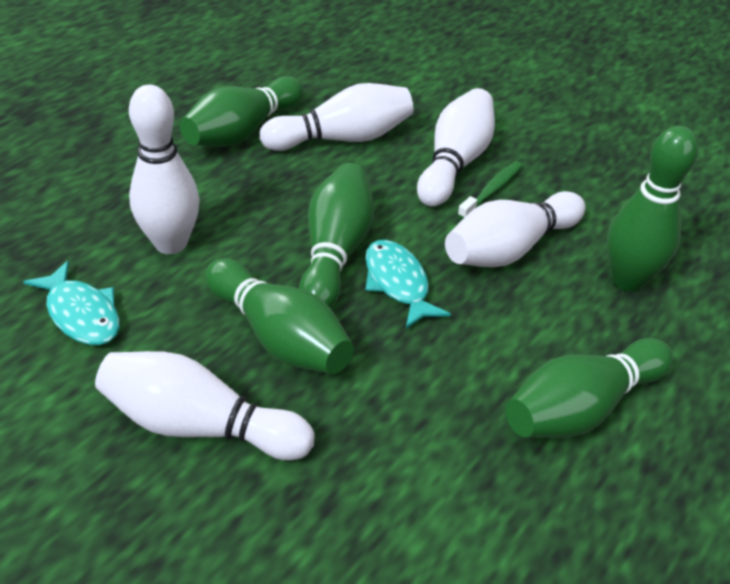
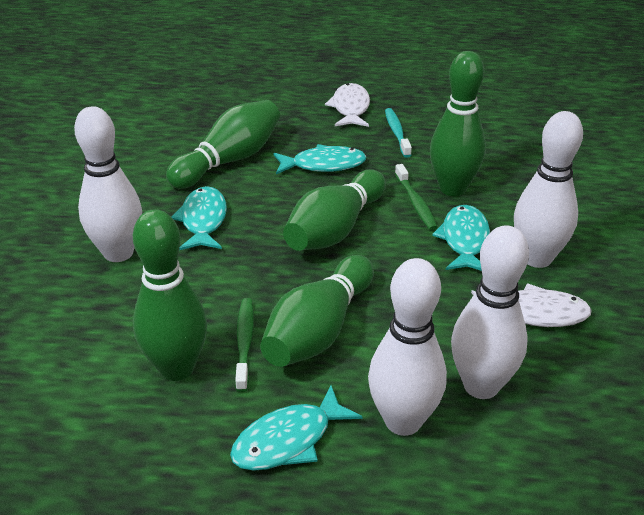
green toothbrush: [457,161,522,219] = 1 -> [235,298,254,392] [395,164,438,230] = 2
turquoise fish: [23,261,120,345] [365,240,451,329] = 2 -> [171,186,227,250] [230,385,363,471] [273,144,367,174] [432,205,490,271] = 4
turquoise toothbrush: none = 0 -> [385,108,412,158] = 1
white bowling pin: [95,351,315,460] [129,85,199,254] [260,83,413,151] [417,88,495,207] [445,191,585,267] = 5 -> [74,106,142,262] [368,258,447,436] [451,226,529,399] [514,111,583,268] = 4
white fish: none = 0 -> [325,83,370,127] [471,283,592,327] = 2

